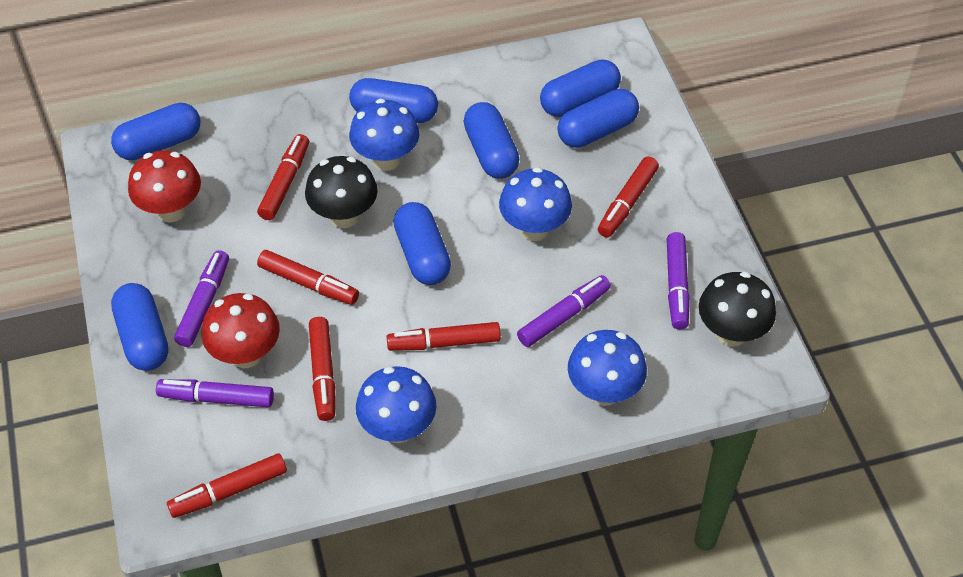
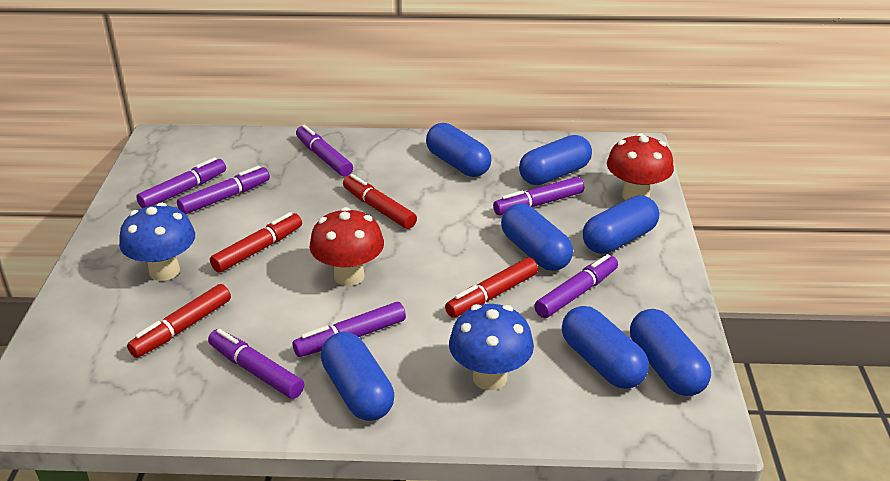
black mushroom: [305,156,378,228] [699,272,776,347] = 2 -> none = 0
blue mushroom: [349,99,419,171] [356,366,437,443] [499,167,572,241] [568,330,647,406] = 4 -> [119,203,195,281] [449,304,534,390] = 2
purple marker: [156,379,274,407] [174,250,229,347] [517,275,611,347] [667,232,690,330] = 4 -> [136,157,226,208] [177,166,270,215] [208,329,304,399] [292,302,406,357] [296,125,353,177] [493,177,584,215] [534,254,618,318] = 7
red marker: [167,454,287,518] [257,134,309,220] [257,250,359,305] [309,317,335,421] [387,322,501,351] [598,156,659,237] = 6 -> [127,284,231,358] [210,212,302,273] [343,174,417,229] [445,257,538,318] = 4

